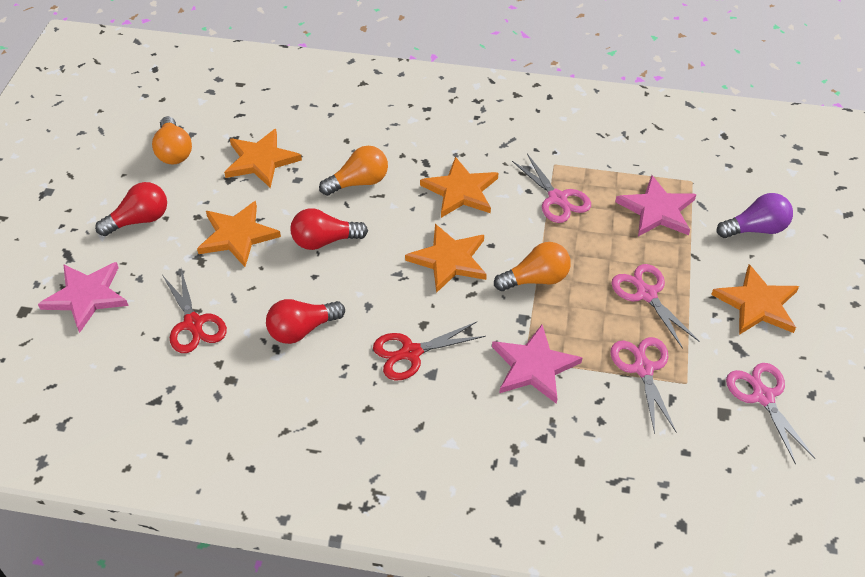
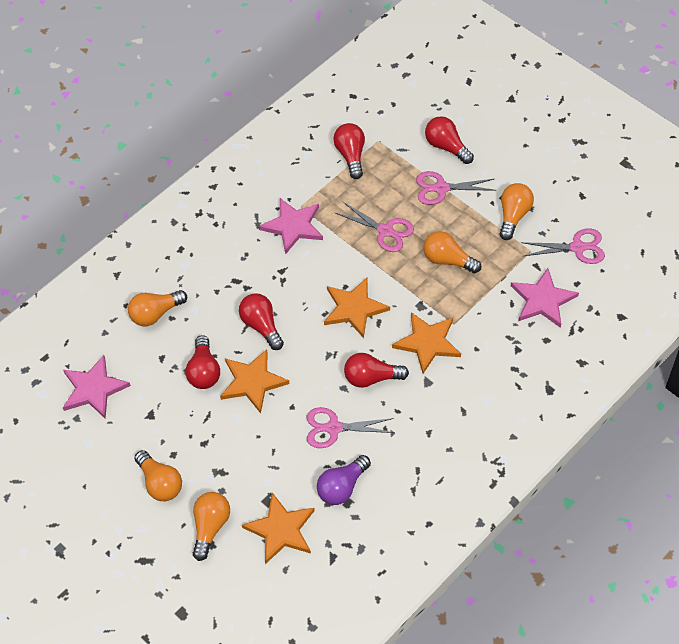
orange light bulb: [152,116,192,164] [319,146,388,196] [494,242,571,291] = 3 -> [128,290,187,326] [134,450,182,501] [193,492,230,561] [423,231,481,273] [499,183,534,240] = 5
orange star: [197,201,281,267] [224,129,302,188] [405,224,487,293] [420,157,498,218] [711,264,799,335] = 5 -> [220,349,289,413] [242,492,315,564] [324,278,390,338] [392,312,461,373] = 4
red light bulb: [95,182,167,236] [266,299,345,344] [291,208,368,250] = 3 -> [185,335,220,389] [239,293,284,350] [333,123,365,179] [344,353,409,388] [425,116,474,164] = 5
red scissors: [162,269,227,353] [373,322,486,380] = 2 -> none = 0

